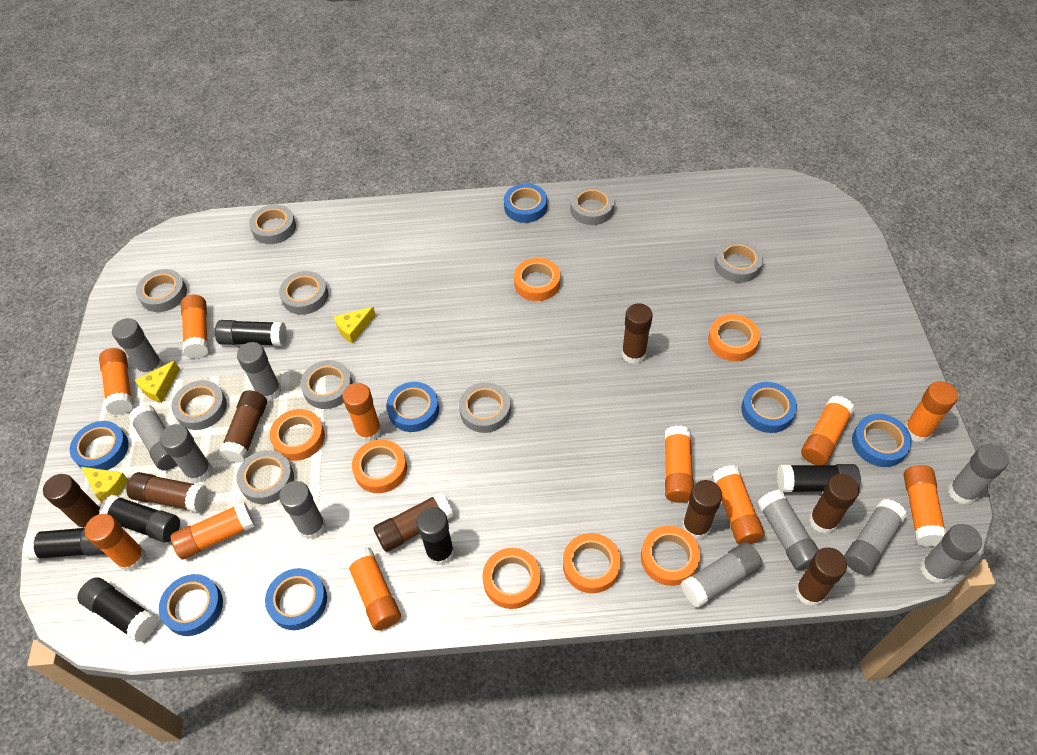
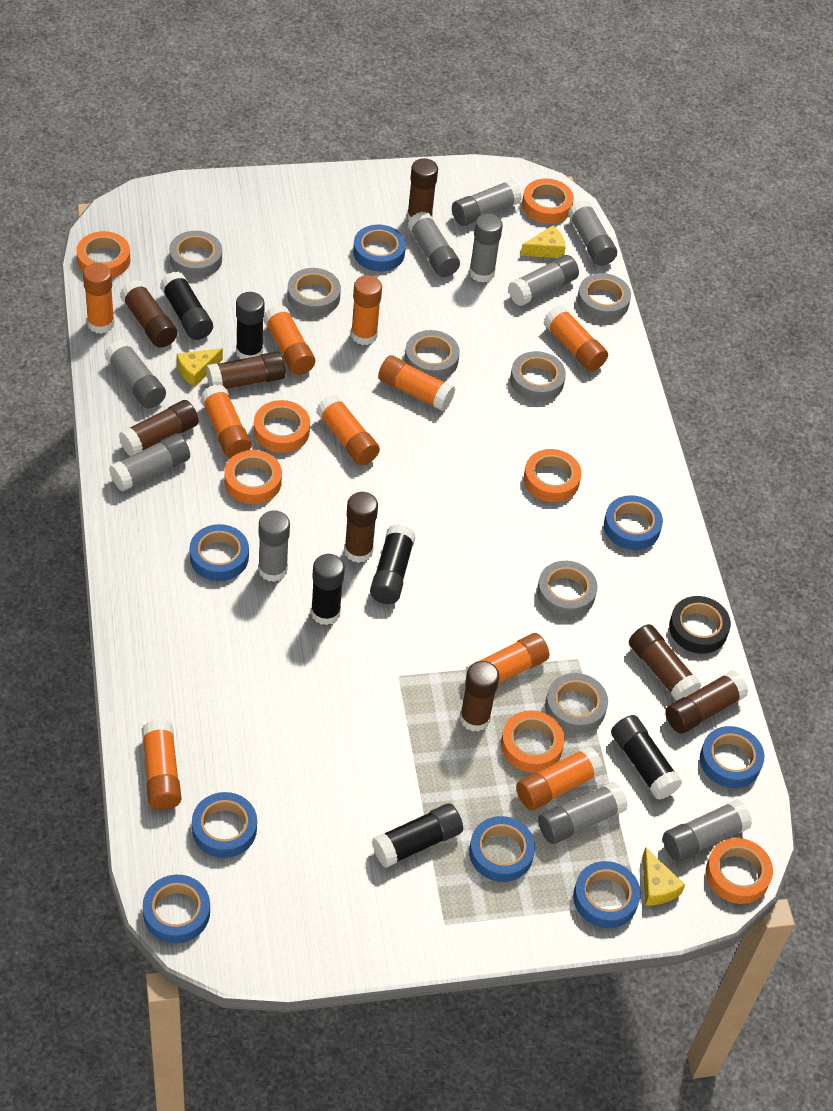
black tape: none = 0 -> [669,596,731,654] = 1
blue tape: [70,421,129,470] [159,574,223,636] [265,568,327,630] [386,382,439,432] [504,184,547,223] [741,382,797,433] [852,414,912,467] = 7 -> [143,875,210,943] [190,524,249,581] [192,792,257,858] [353,225,406,271] [469,816,535,882] [573,861,641,928] [604,495,663,550] [700,726,764,788] = 8
grey tape: [136,269,187,312] [171,380,227,430] [237,450,294,504] [249,204,296,244] [279,271,328,315] [300,360,353,409] [459,382,511,433] [570,186,614,225] [714,240,763,283] = 9 -> [169,231,222,278] [287,268,341,316] [405,330,460,380] [510,351,566,402] [537,561,597,618] [545,673,608,734] [577,273,631,321] = 7
orange glue stick: [85,514,146,571] [99,348,133,415] [171,502,255,560] [181,295,209,359] [342,383,382,442] [345,547,401,630] [665,426,694,503] [712,465,765,545] [801,396,855,465] [904,465,946,546] [905,381,958,443] = 11 -> [83,263,115,334] [141,720,181,810] [200,385,251,458] [264,305,315,375] [316,395,380,465] [351,275,382,345] [378,355,455,411] [465,633,549,684] [516,746,604,810] [544,305,608,371] = 10

